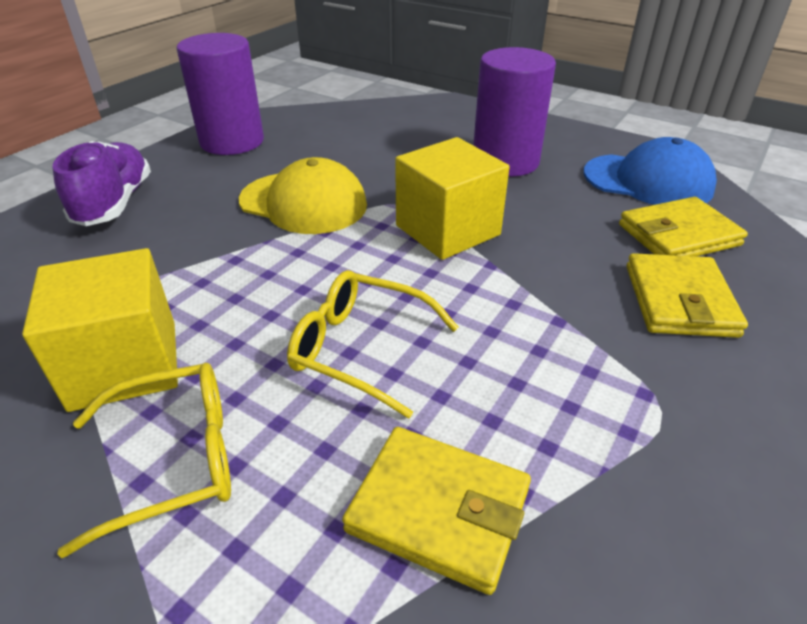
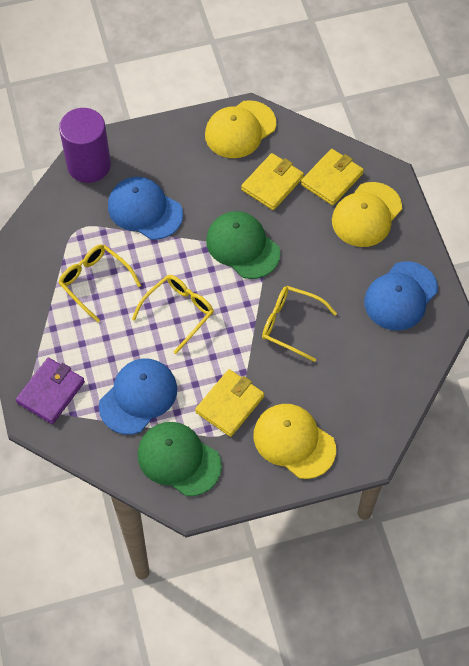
blue cap: [584,137,717,205] = 1 -> [99,358,177,435] [108,177,183,240] [364,261,438,330] = 3
green cap: none = 0 -> [138,422,222,496] [206,211,280,279] = 2
purple cylinder: [176,33,264,155] [473,47,556,176] = 2 -> [59,108,111,183] = 1
purple shoe: [52,141,151,226] = 1 -> none = 0
purple wallet: none = 0 -> [16,358,85,424] = 1
yellow cap: [239,157,367,234] = 1 -> [205,100,276,158] [253,404,336,479] [332,182,402,247] = 3
yellow cube: [22,248,178,412] [395,137,509,260] = 2 -> none = 0
yellow glasses: [57,363,231,558] [287,270,459,418] = 2 -> [59,244,141,322] [132,275,214,354] [262,286,337,362] = 3

